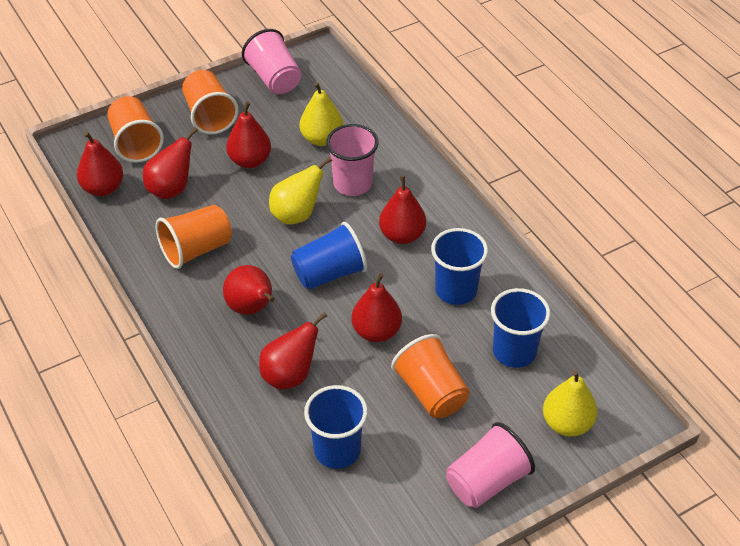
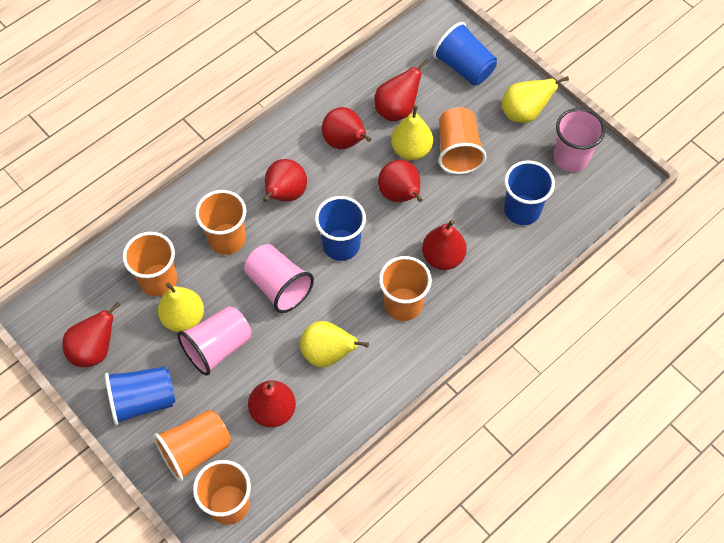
orange cup: [107,96,164,163] [156,205,232,269] [182,70,239,135] [391,334,470,418] = 4 -> [123,232,177,297] [153,410,231,482] [193,460,251,525] [195,190,246,255] [379,256,432,321] [438,107,486,174] = 6
yellow pear: [269,157,332,225] [300,82,343,146] [543,370,597,437] = 3 -> [158,283,204,332] [300,321,369,367] [391,105,433,160] [502,76,569,123] = 4

